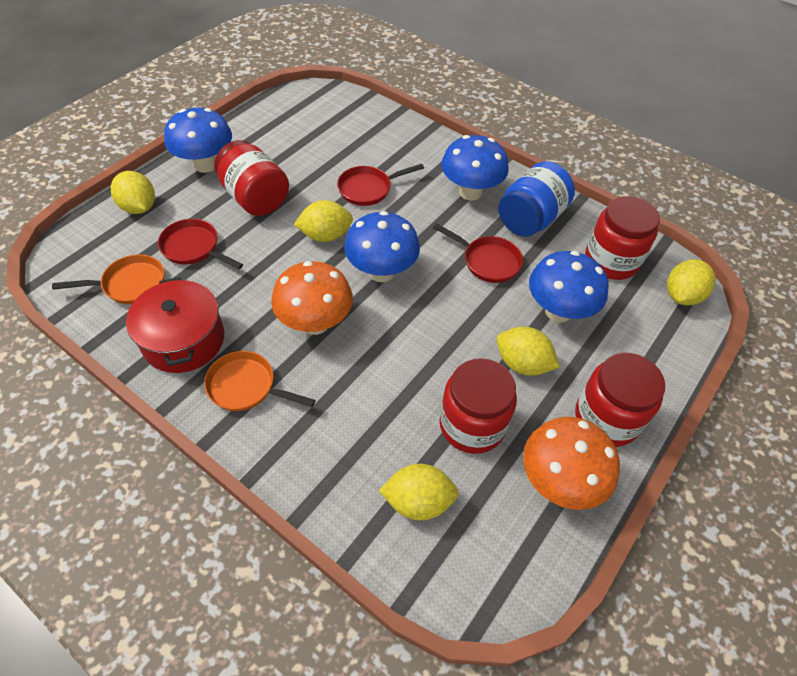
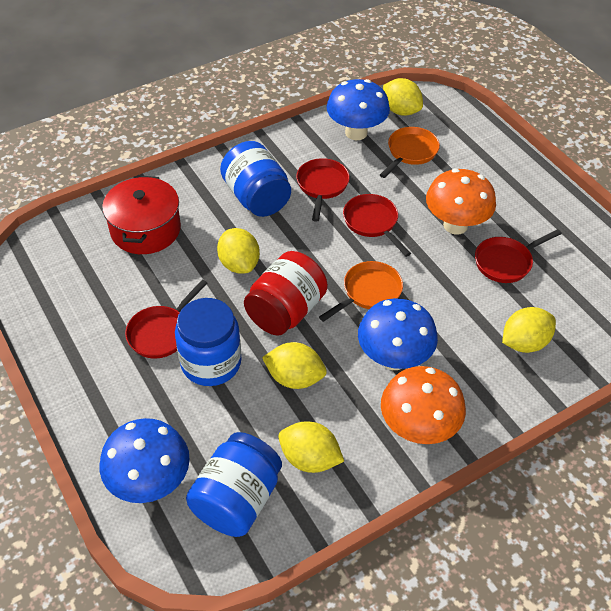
blue jar: [498,161,575,237] = 1 -> [175,298,241,386] [186,432,282,537] [220,141,291,217] = 3
blue mushroom: [164,108,232,173] [344,211,420,282] [441,135,509,201] [529,251,609,323] = 4 -> [100,418,190,503] [327,79,390,140] [358,298,438,370] = 3
red jar: [214,140,289,216] [439,358,517,454] [575,353,665,447] [585,196,660,280] = 4 -> [244,251,328,336] = 1
red pan: [158,219,243,269] [337,164,424,206] [433,223,523,283] = 3 -> [125,280,208,359] [296,158,350,222] [343,194,411,257] [475,229,562,283] = 4

